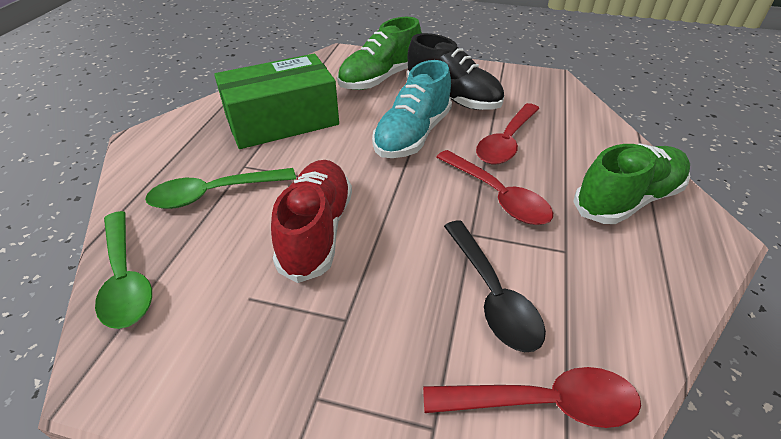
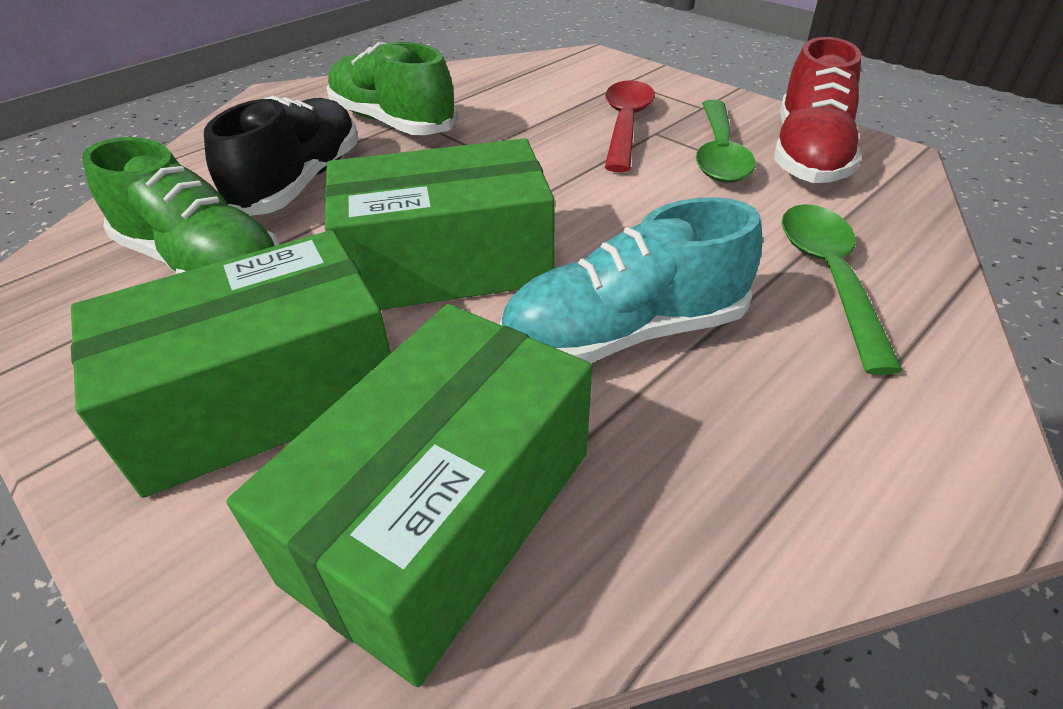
black spoon: [444,221,546,352] = 1 -> none = 0
green box: [214,54,339,149] = 1 -> [71,230,391,498] [226,304,592,687] [325,138,555,310] = 3
red spoon: [423,367,641,428] [436,150,553,225] [476,103,540,165] = 3 -> [605,80,655,172] = 1

